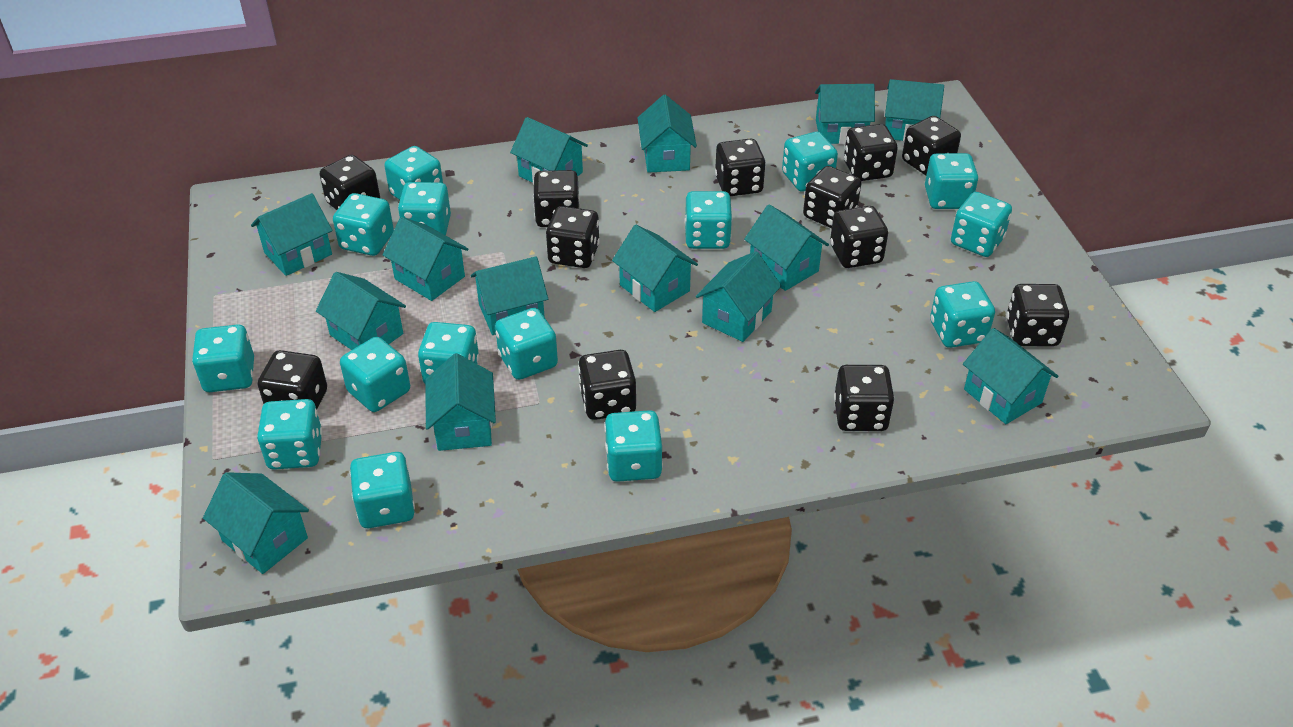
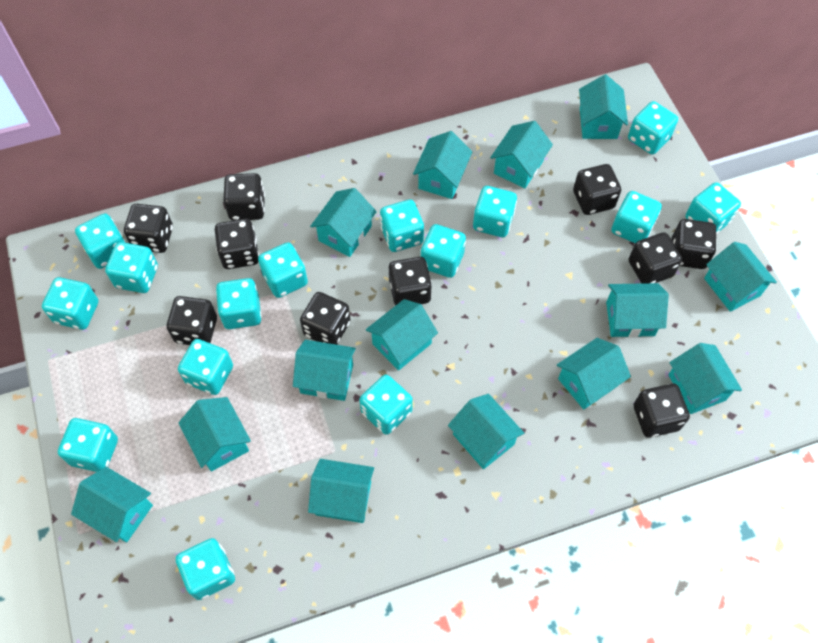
black dice: [258,350,327,409] [320,155,380,210] [533,170,580,227] [546,206,600,268] [578,350,636,420] [715,139,766,196] [803,166,861,228] [830,206,888,268] [834,365,894,431] [844,124,898,181] [902,116,961,175] [1006,284,1069,346] = 12 -> [124,204,173,253] [167,296,217,345] [215,219,259,269] [223,173,265,220] [300,292,351,345] [389,257,432,306] [573,164,621,215] [629,232,682,284] [634,384,690,438] [672,219,717,269] = 10

